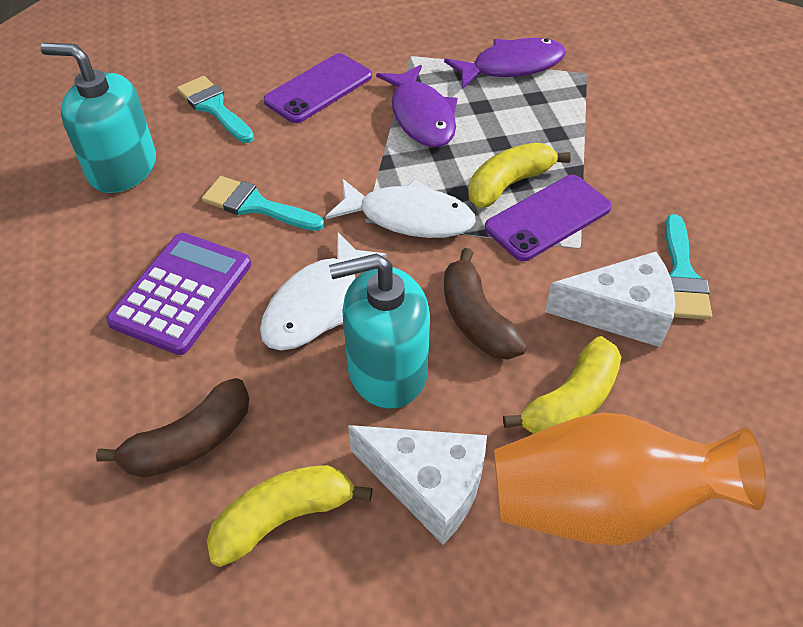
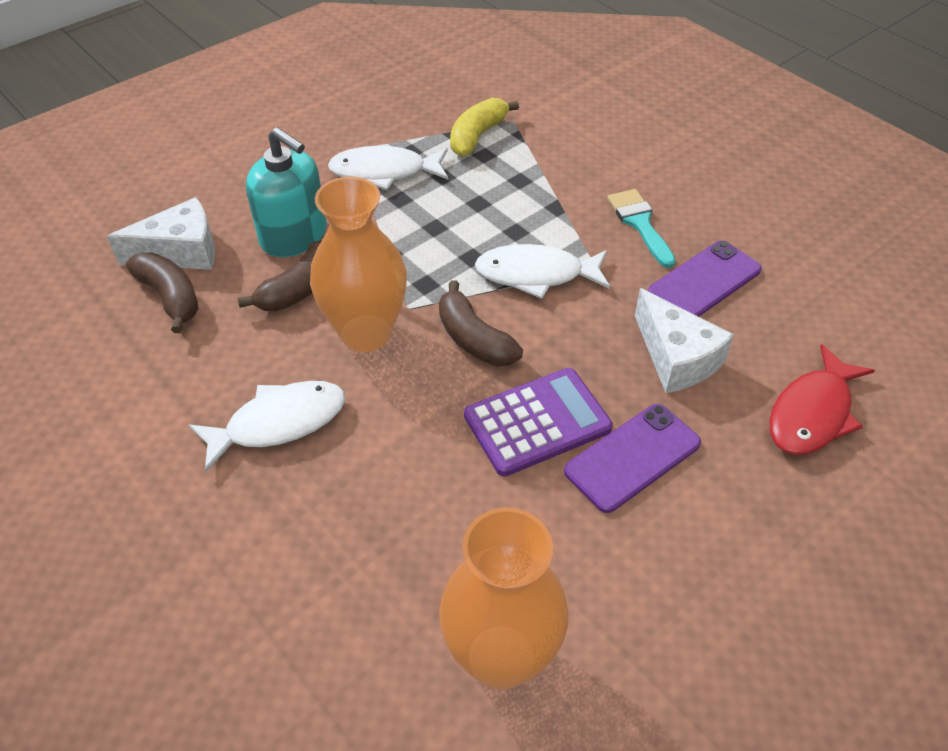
brown banana: [96,378,249,478] [444,248,527,360] = 2 -> [126,252,198,333] [238,240,322,311] [439,280,523,366] = 3
orange vase: [494,412,766,546] = 1 -> [310,176,407,352] [439,507,569,690] = 2
purple fish: [376,65,458,147] [444,38,566,89] = 2 -> none = 0
red fish: none = 0 -> [769,344,875,455] = 1
turquoise brush: [177,76,254,143] [202,176,324,231] [665,214,712,320] = 3 -> [607,189,676,268] = 1
turquoise soap dispenser: [40,43,156,193] [329,253,430,409] = 2 -> [246,127,327,257] = 1
white fish: [260,232,387,350] [326,179,476,238] = 2 -> [189,381,346,472] [328,146,448,190] [475,244,610,299] = 3
yellow banana: [207,465,373,567] [468,143,571,208] [503,336,621,434] = 3 -> [450,97,519,157] = 1

